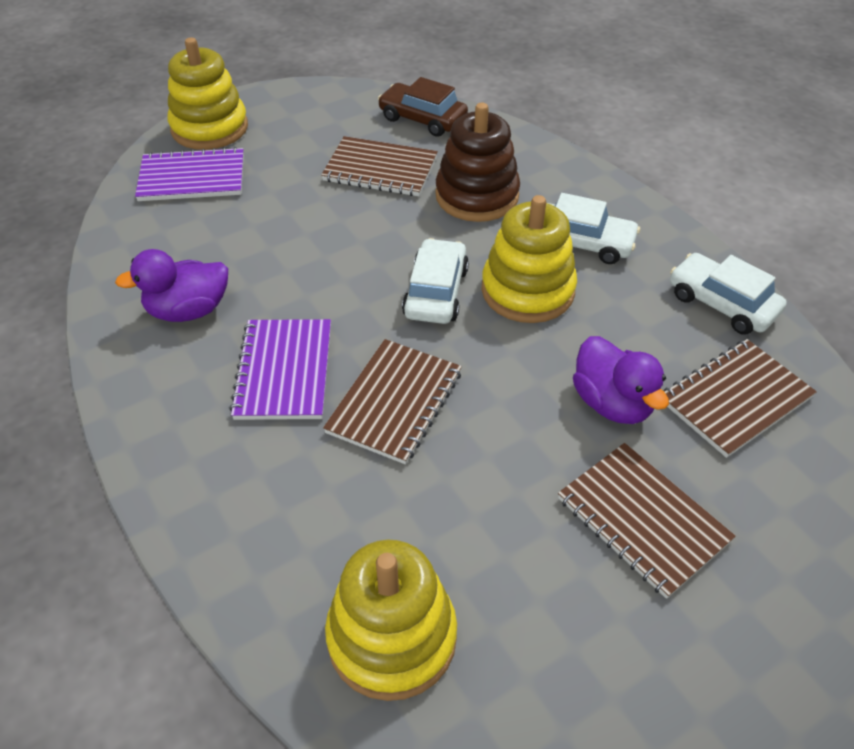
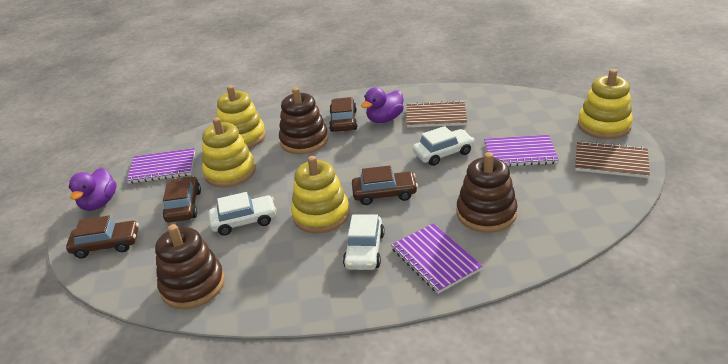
brown car: [378,77,468,137] = 1 -> [66,216,139,258] [163,176,201,223] [329,97,358,132] [352,166,418,205] = 4
brown notebook: [321,136,438,196] [323,339,462,464] [558,443,736,599] [664,339,817,458] = 4 -> [406,100,467,127] [575,141,650,178] = 2
brown stacking toy: [435,103,520,222] = 1 -> [155,224,225,309] [279,87,328,154] [457,152,518,233] = 3
purple notebook: [135,147,244,201] [229,319,331,420] = 2 -> [126,148,195,184] [391,223,483,294] [484,135,559,166] = 3
yellow stacking toy: [168,37,248,150] [325,540,457,701] [481,195,577,323] = 3 -> [202,117,256,188] [217,85,266,148] [291,156,350,233] [578,69,633,139] = 4

